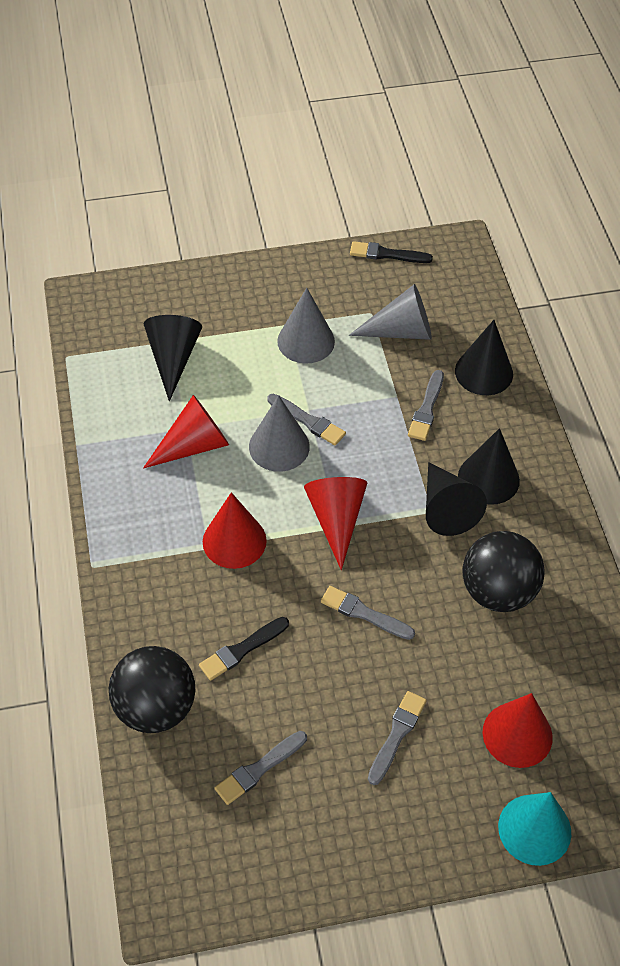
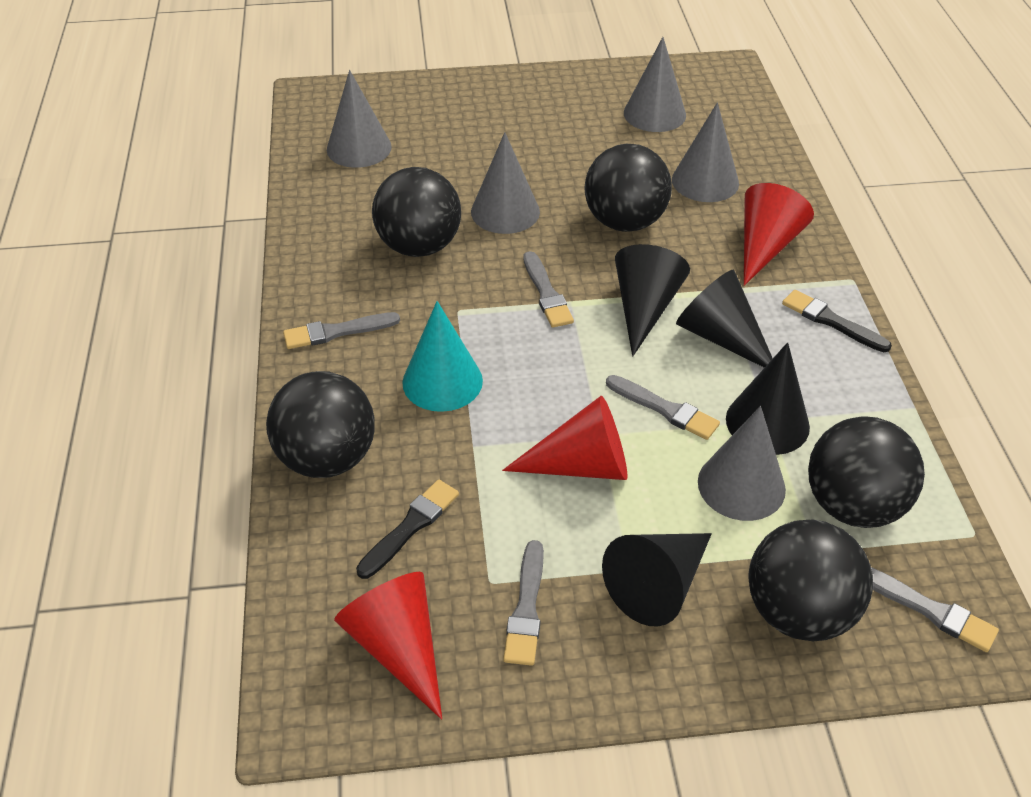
black ball: [109,646,195,733] [463,531,544,612] = 2 -> [266,371,375,478] [372,167,461,257] [585,144,672,232] [749,520,873,641] [808,416,925,528] = 5
grey cone: [249,395,310,472] [277,288,335,364] [349,284,432,340] = 3 -> [327,70,392,168] [471,132,540,234] [624,37,686,132] [672,102,739,202] [698,406,786,521] = 5
red cone: [143,395,229,469] [203,492,267,569] [304,477,367,570] [483,693,553,768] = 4 -> [334,572,442,720] [502,396,627,480] [744,183,814,286] = 3

